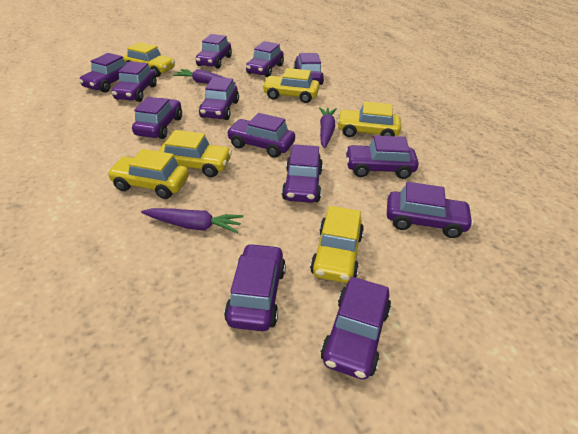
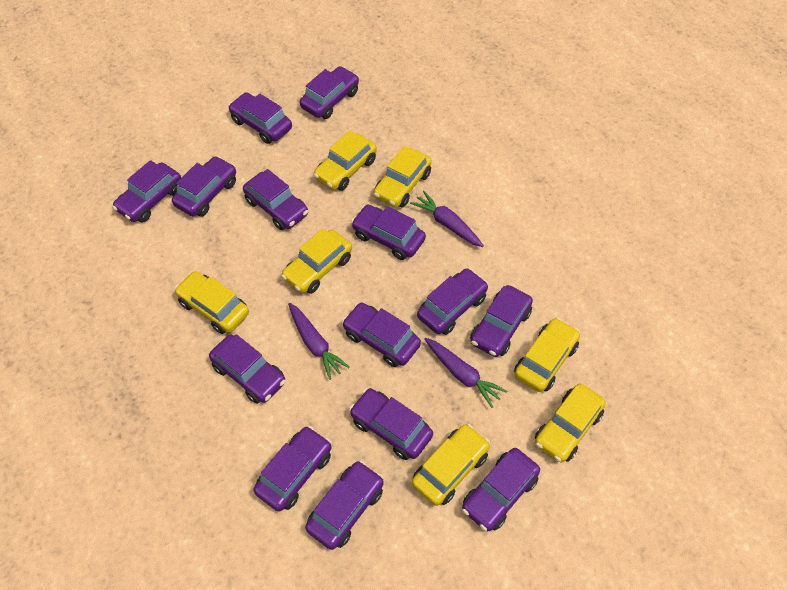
purple car: [79,53,128,92] [112,61,157,102] [132,97,182,139] [196,34,232,69] [199,77,239,120] [224,243,286,331] [226,113,295,158] [246,41,284,77] [282,144,323,203] [294,53,324,85] [321,277,391,380] [345,136,419,179] [387,182,474,238] = 13 -> [112,160,181,222] [172,156,236,217] [209,334,286,404] [228,92,292,144] [243,169,308,230] [254,426,332,511] [300,66,359,119] [305,460,384,550] [342,303,421,367] [349,388,433,460] [351,205,426,260] [417,268,489,335] [462,448,540,531] [470,285,533,357] = 14
yellow car: [107,149,189,199] [123,42,175,77] [158,130,232,177] [262,68,319,103] [310,206,364,283] [337,101,401,137] = 6 -> [174,271,249,334] [281,228,352,294] [313,131,377,191] [374,146,432,208] [412,424,490,506] [514,318,580,392] [535,384,606,463] = 7

